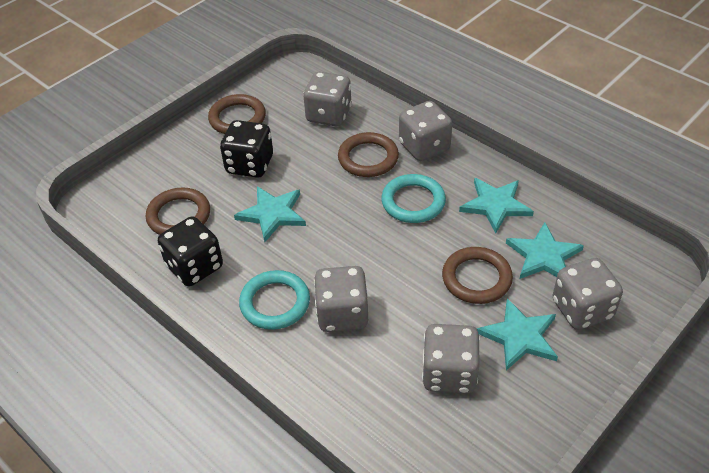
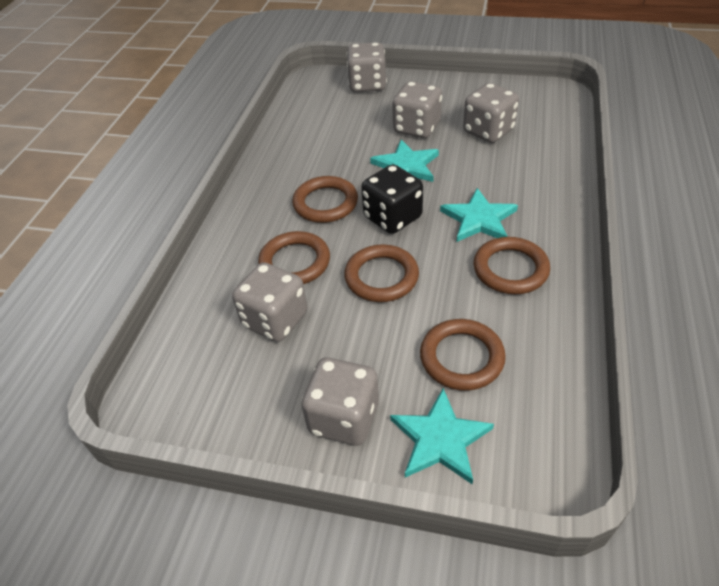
black dice: [158,217,223,286] [220,120,273,178] = 2 -> [361,164,423,234] = 1
brown ring: [146,188,210,235] [208,94,266,134] [338,132,399,177] [442,247,513,304] = 4 -> [258,231,330,284] [292,176,358,223] [344,244,419,302] [420,319,506,391] [474,237,550,294] = 5
turquoise ring: [239,270,310,330] [381,174,446,223] = 2 -> none = 0
turquoise star: [234,186,306,242] [459,178,534,233] [477,298,558,371] [506,222,584,279] = 4 -> [370,140,439,182] [390,388,494,484] [440,188,518,242] = 3

